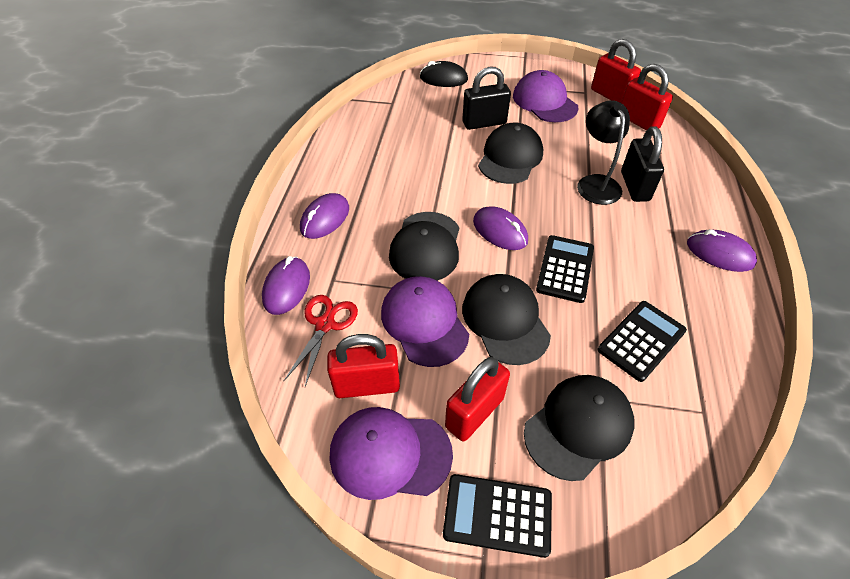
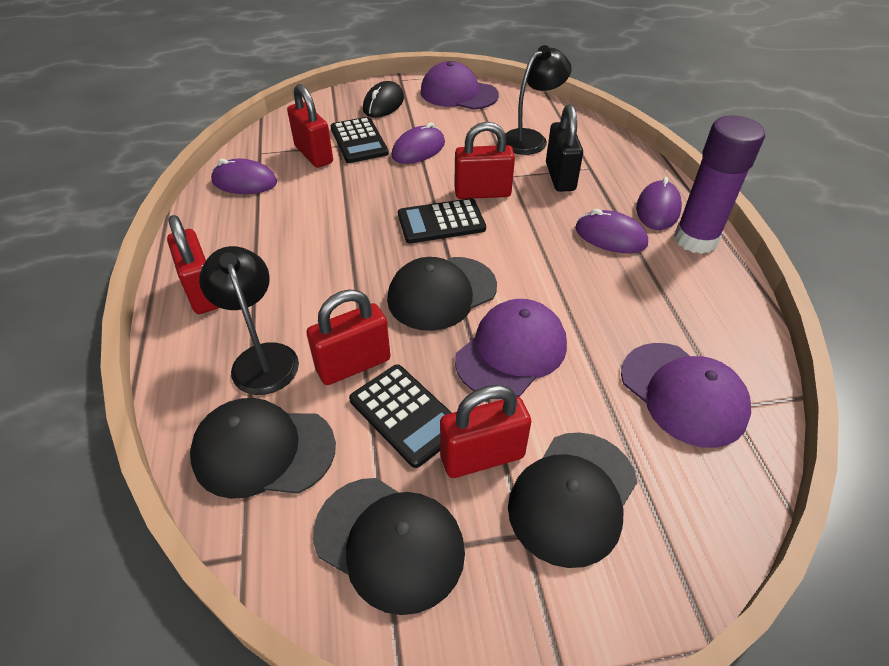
black lamp: [577,100,630,205] = 1 -> [199,246,299,395] [505,45,572,155] = 2
black padlock: [462,66,511,130] [621,126,664,202] = 2 -> [546,104,583,192] = 1
purple glue stick: none = 0 -> [674,116,765,254] = 1
red padlock: [327,334,400,398] [445,357,510,442] [591,39,641,103] [621,64,673,130] = 4 -> [167,215,219,314] [287,84,333,168] [307,290,391,385] [440,385,531,478] [454,122,515,199] = 5
red scissors: [284,295,358,387] = 1 -> none = 0

